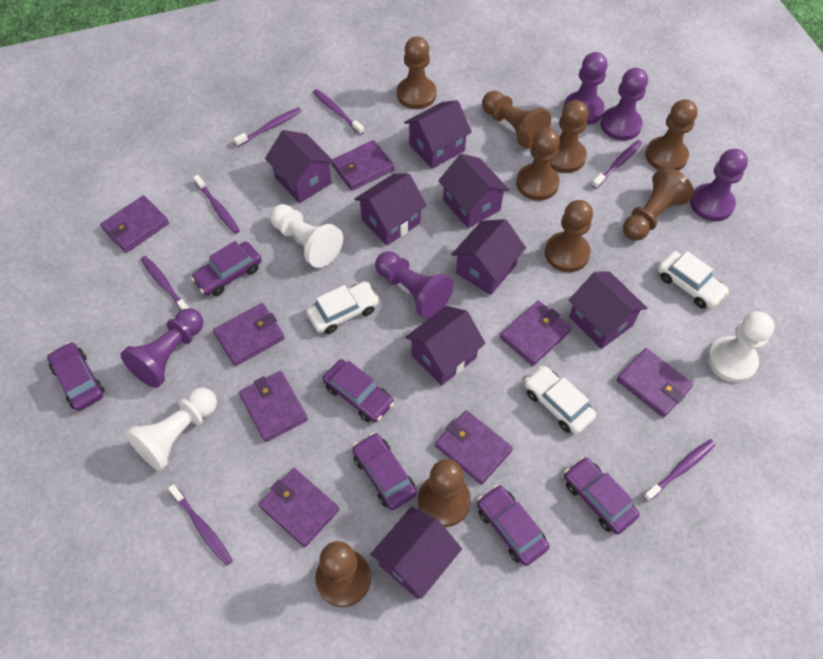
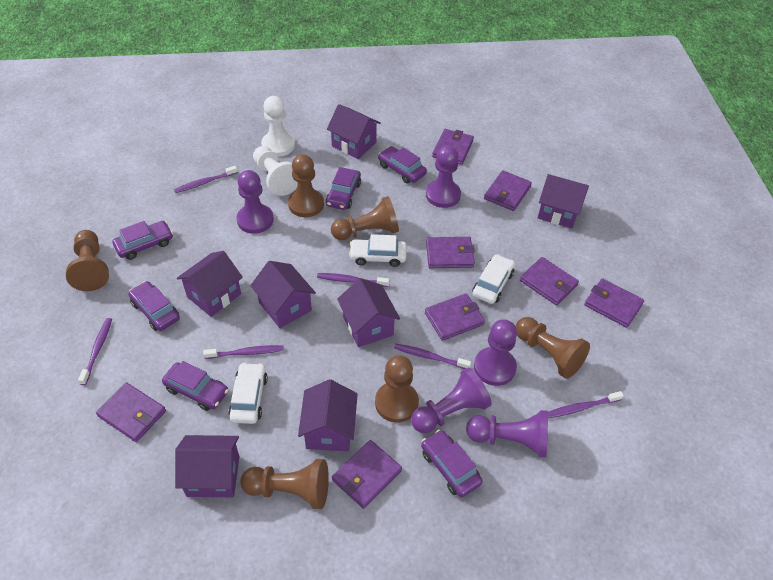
brown pawn: [315,541,371,607] [397,36,436,109] [418,459,471,527] [482,91,551,149] [516,128,560,201] [545,200,593,272] [550,100,589,173] [623,167,694,241] [645,99,698,171] = 9 -> [66,230,109,291] [240,459,329,509] [288,154,324,217] [331,196,399,240] [375,355,419,423] [516,317,590,379] = 6
purple house: [265,130,335,203] [355,174,427,245] [370,507,462,599] [404,100,472,169] [405,306,486,386] [438,154,510,228] [451,219,526,295] [568,272,647,349] = 8 -> [175,435,239,497] [177,251,243,317] [250,261,316,328] [298,379,358,452] [327,104,381,159] [337,278,400,347] [538,174,589,229] = 7
purple toothbrush: [141,256,189,310] [168,484,233,566] [193,175,240,234] [234,107,302,147] [313,89,364,135] [592,140,642,189] [643,439,716,502] = 7 -> [78,318,112,385] [174,166,238,193] [203,345,284,359] [317,273,390,287] [394,344,471,369] [548,391,624,418] = 6
white pawn: [125,388,217,471] [270,204,343,268] [708,311,774,382] = 3 -> [253,146,298,196] [261,96,295,157] = 2

